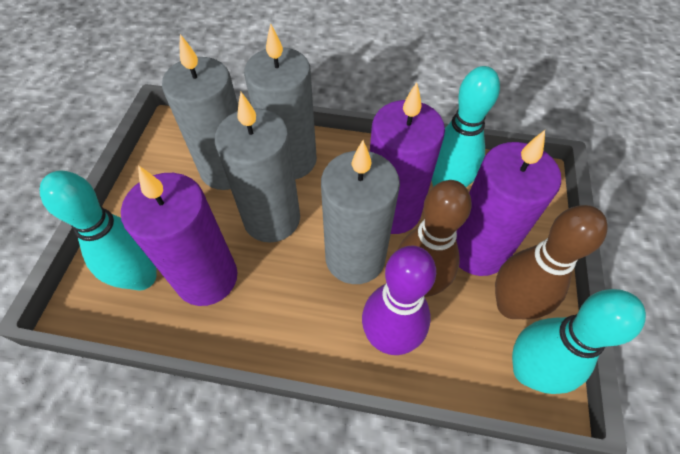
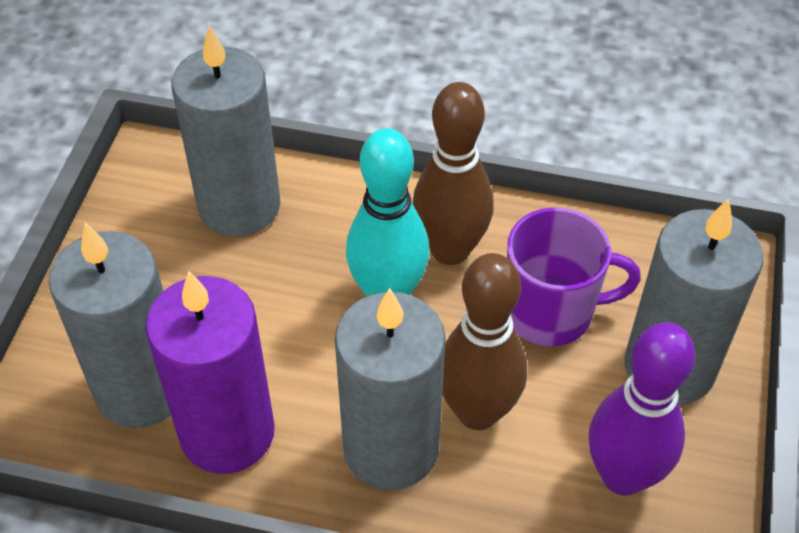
purple candle: [121,165,237,306] [370,82,445,234] [456,130,561,276] = 3 -> [146,271,275,474] = 1
purple mug: none = 0 -> [507,207,641,347] = 1
turquoise bowling pin: [40,170,157,290] [431,66,500,187] [512,289,646,394] = 3 -> [346,128,429,296] = 1

